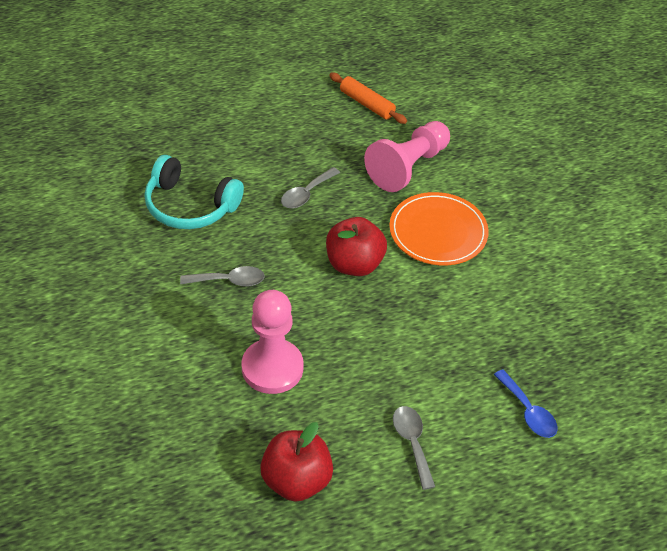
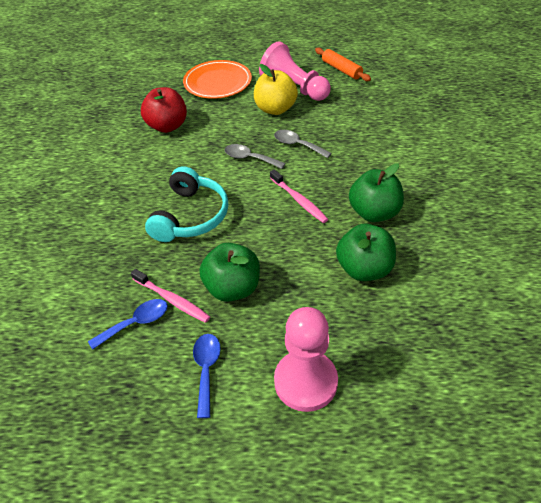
blue spoon: [494,370,558,438] = 1 -> [88,299,168,350] [193,334,221,418] = 2
green apple: none = 0 -> [200,243,260,302] [336,224,396,281] [349,163,404,222] = 3
grey spoon: [180,266,265,287] [281,167,340,208] [393,406,435,490] = 3 -> [224,144,286,169] [274,130,332,158] = 2
pink toothbrush: none = 0 -> [131,269,210,323] [270,169,328,223] = 2
red apple: [260,422,333,502] [326,217,387,276] = 2 -> [141,87,187,133] = 1
yellow apple: none = 0 -> [254,64,298,115] = 1

